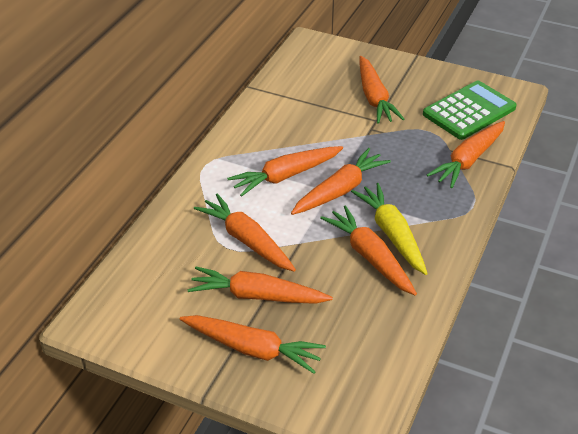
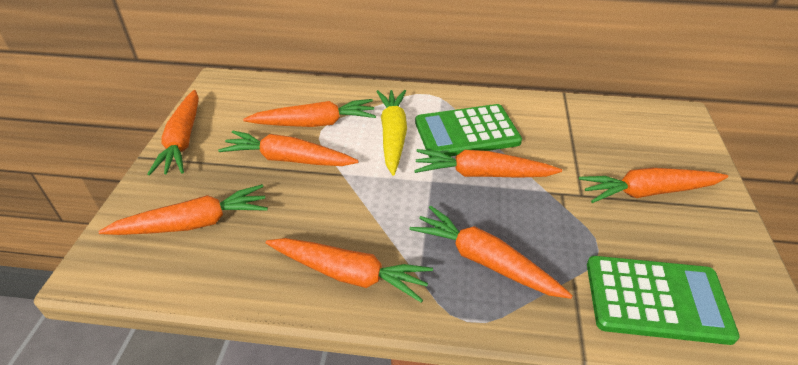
green calculator: [423,81,517,140] = 1 -> [415,104,522,157] [587,256,740,345] = 2

